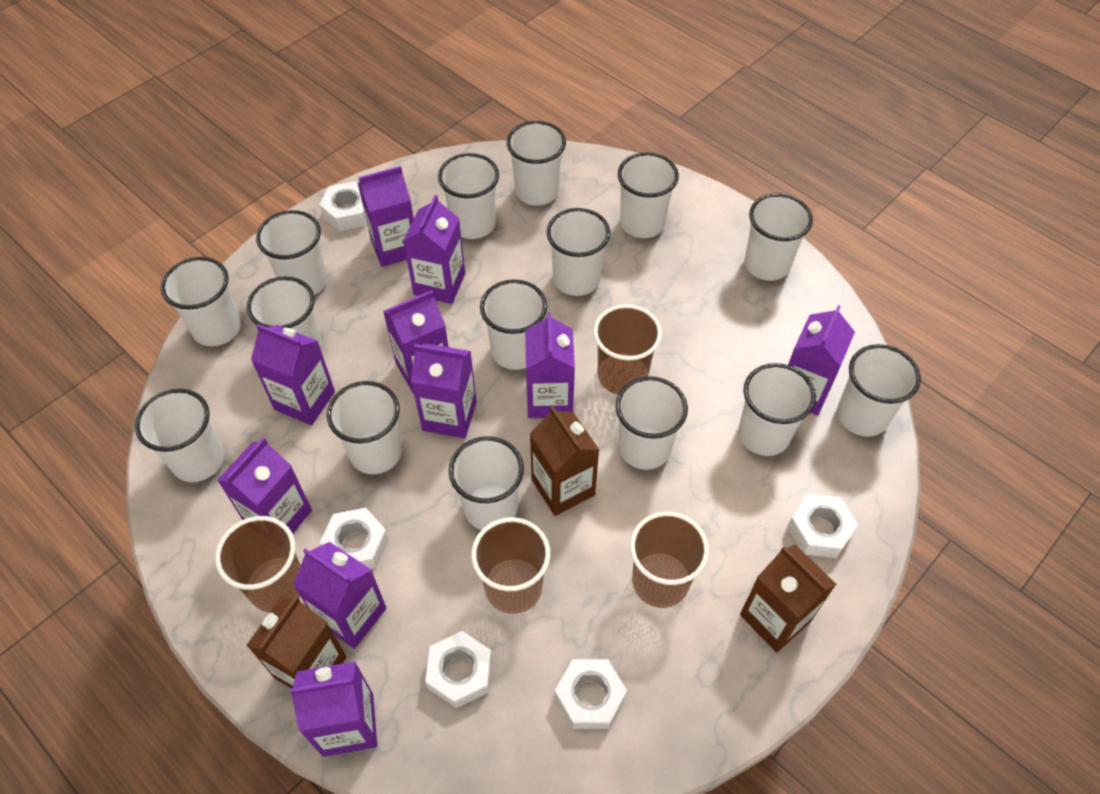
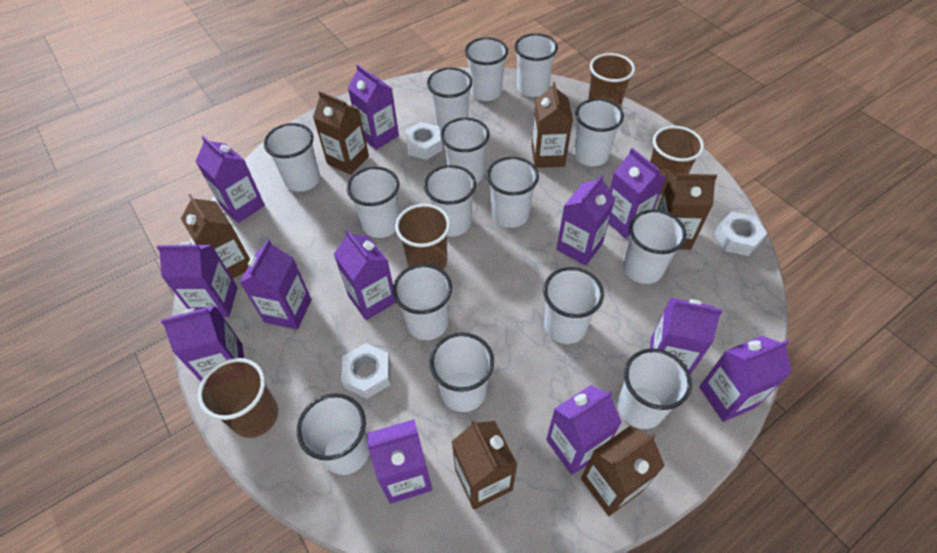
brown carton: [246,596,347,688] [530,406,599,516] [740,545,836,652] = 3 -> [181,194,250,279] [313,91,369,175] [451,420,518,510] [532,82,573,168] [581,425,665,516] [657,174,717,250] = 6
purple carton: [217,438,312,533] [251,324,335,425] [289,661,377,757] [293,542,387,649] [358,166,414,267] [383,290,448,394] [403,195,465,304] [411,343,477,438] [525,312,575,418] [788,305,855,416] = 10 -> [156,242,238,317] [161,305,244,381] [195,136,265,223] [240,239,312,330] [334,229,396,320] [348,64,399,150] [367,420,432,504] [546,385,622,475] [556,175,615,266] [608,148,666,238] [650,298,722,375] [699,336,792,422] = 12
white nut: [319,181,367,231] [319,508,389,569] [425,631,492,708] [555,659,627,729] [787,494,858,558] = 5 -> [341,343,391,399] [405,122,442,160] [714,211,767,256] = 3

